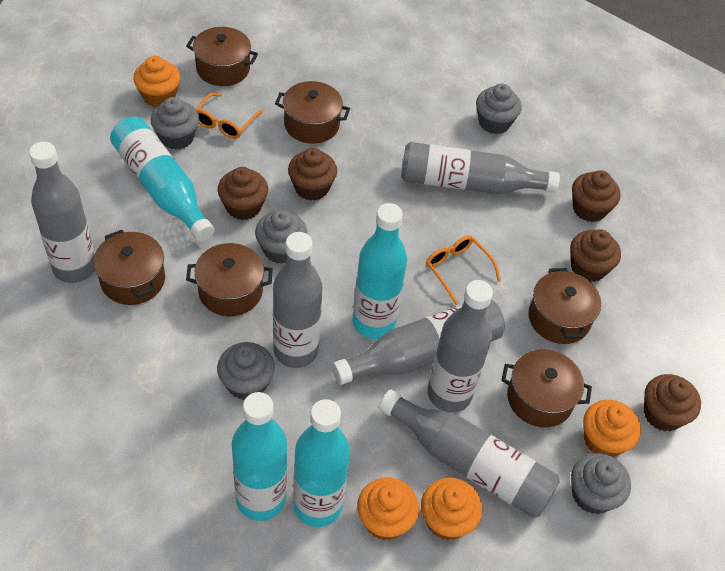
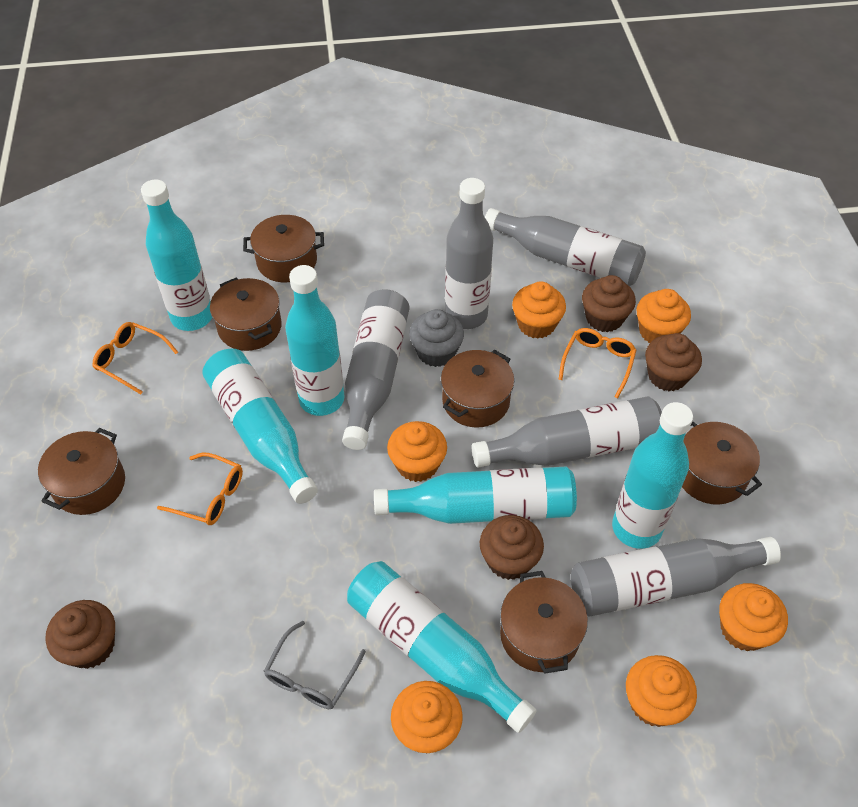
brown cupcake: [218,167,268,220] [288,148,337,201] [570,229,621,282] [572,170,621,222] [644,374,701,432] = 5 -> [45,600,115,669] [480,515,544,580] [582,275,636,332] [645,333,702,391] = 4
grey bottle: [29,142,95,283] [273,232,322,368] [332,299,505,385] [379,389,560,518] [401,142,560,194] [427,280,493,412] = 6 -> [342,289,409,450] [445,178,493,329] [472,396,662,468] [485,208,646,286] [571,537,781,617] = 5
grey cupcake: [151,97,199,150] [217,342,275,400] [255,210,307,264] [476,84,522,134] [571,453,631,514] = 5 -> [409,309,464,367] = 1
grey glasses: none = 0 -> [264,621,366,709] = 1
orange cupcake: [133,56,180,107] [357,477,419,540] [421,478,482,540] [583,400,641,457] = 4 -> [387,421,447,482] [391,681,463,753] [512,281,566,339] [626,655,697,727] [636,289,691,343] [719,583,788,651] = 6
orange glasses: [196,93,263,139] [426,236,501,305] = 2 -> [93,322,178,394] [157,453,243,525] [559,328,637,398] = 3
turquoise bottle: [110,117,215,242] [232,392,287,521] [293,399,350,527] [353,203,407,339] = 4 -> [141,180,212,331] [202,349,318,504] [285,265,344,416] [347,561,537,733] [374,467,577,524] [612,402,693,549] = 6

